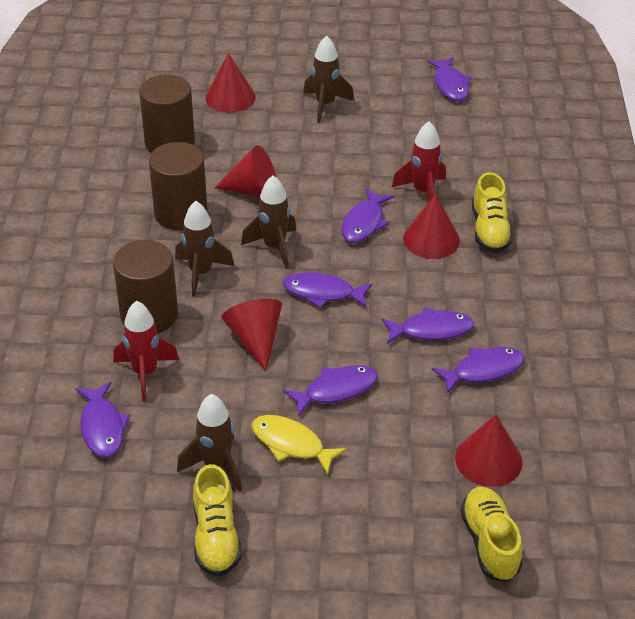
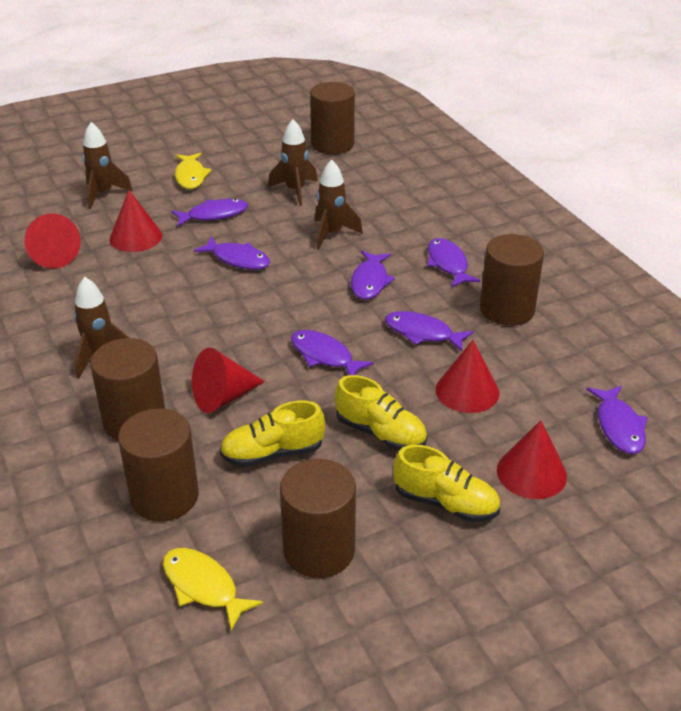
brown cylinder: [113,240,178,333] [139,74,195,153] [149,142,208,230] = 3 -> [90,338,165,440] [118,408,199,522] [280,459,356,578] [310,82,355,154] [480,234,544,326] = 5
red rocket: [113,301,179,402] [392,121,446,202] = 2 -> none = 0
yellow fish: [252,415,347,475] = 1 -> [163,548,263,631] [175,153,212,189] = 2

